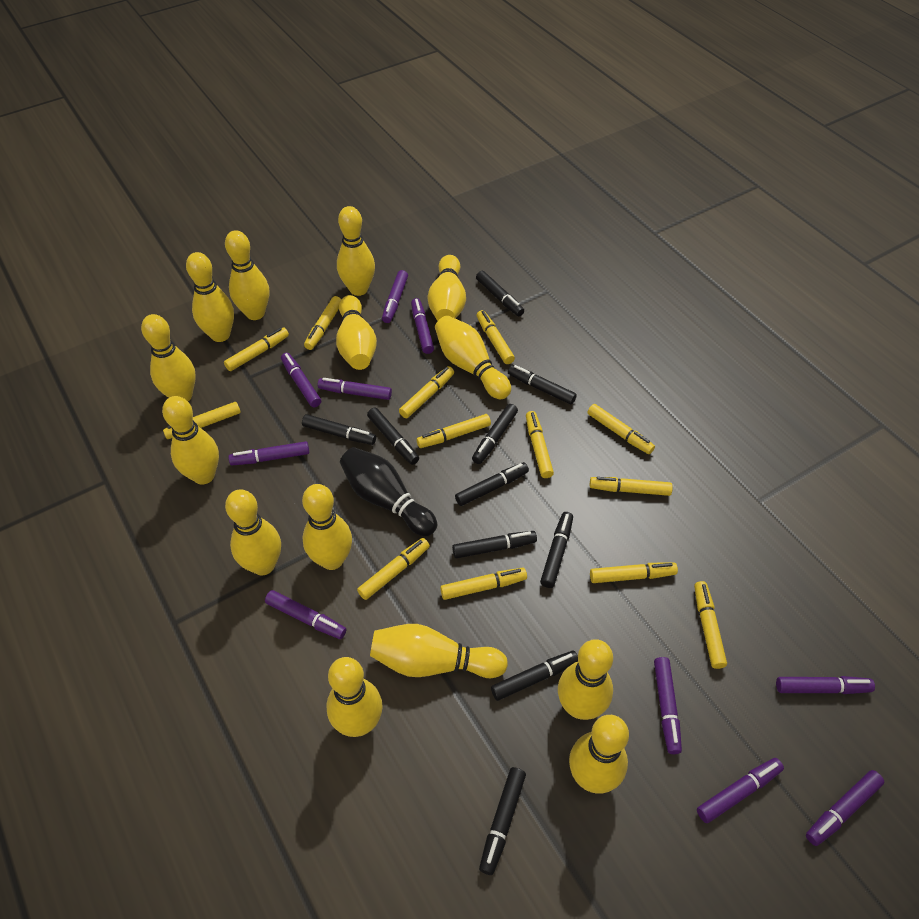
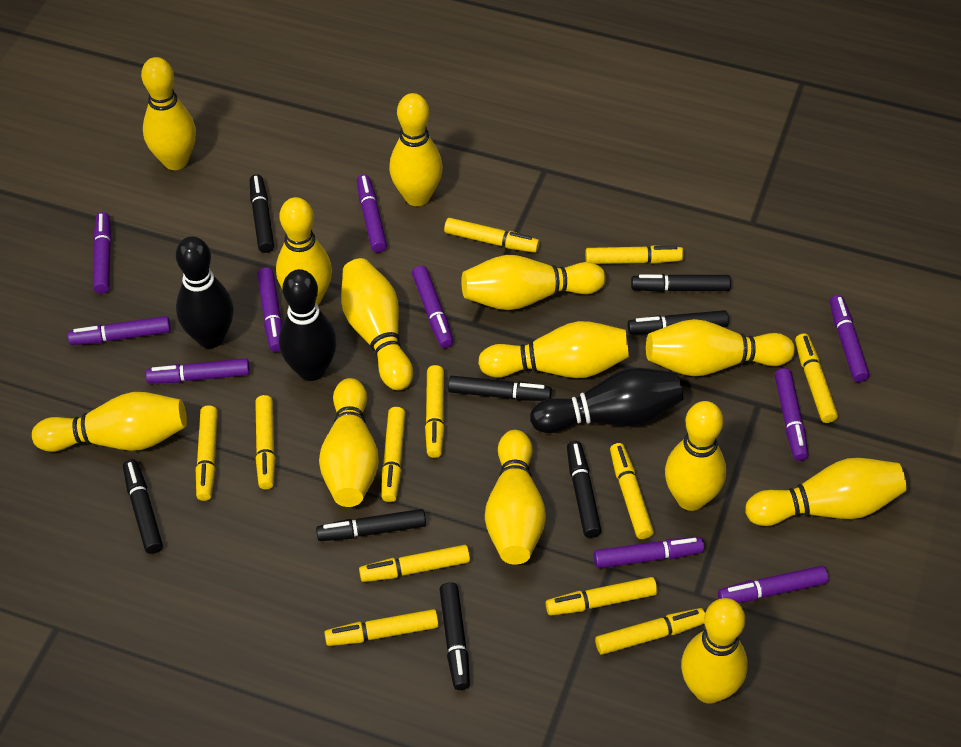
black bowling pin: [340,447,437,537] = 1 -> [176,236,234,348] [279,269,337,381] [530,368,684,433] = 3
black marker: [302,414,376,445] [367,408,419,465] [452,531,537,558] [455,462,529,506] [472,404,518,464] [476,271,524,316] [479,767,526,875] [491,651,578,701] [508,365,577,405] [540,512,573,588] = 10 -> [123,459,163,554] [250,174,274,253] [316,509,426,541] [439,582,470,690] [448,376,552,401] [567,441,602,538] [628,310,729,334] [631,274,731,292] = 8
yellow bowling pin: [141,314,196,401] [162,396,219,485] [186,252,234,342] [225,230,269,320] [225,490,281,575] [302,484,352,570] [326,657,383,737] [336,295,377,370] [337,206,375,296] [370,624,508,678] [428,255,466,321] [435,315,511,399] [558,639,613,720] [569,715,629,794] = 14 -> [32,392,187,452] [141,57,196,170] [276,197,332,305] [319,378,379,507] [341,258,413,390] [389,93,443,206] [461,255,606,310] [478,321,629,378] [485,430,546,565] [646,319,795,376] [665,401,726,511] [681,598,748,704] [746,458,907,526] = 13
yellow marker: [163,402,241,439] [224,328,289,371] [304,296,341,350] [357,538,430,600] [399,366,454,418] [416,414,491,448] [440,568,527,600] [477,310,515,364] [526,411,554,478] [587,404,655,454] [590,477,673,496] [590,562,678,583] [694,581,727,669] = 13 -> [196,405,218,501] [255,395,275,489] [324,609,439,646] [359,545,470,582] [382,407,406,502] [425,365,445,458] [444,218,540,253] [546,577,657,615] [585,245,684,264] [595,608,705,655] [610,443,654,539] [795,334,838,423] = 12

